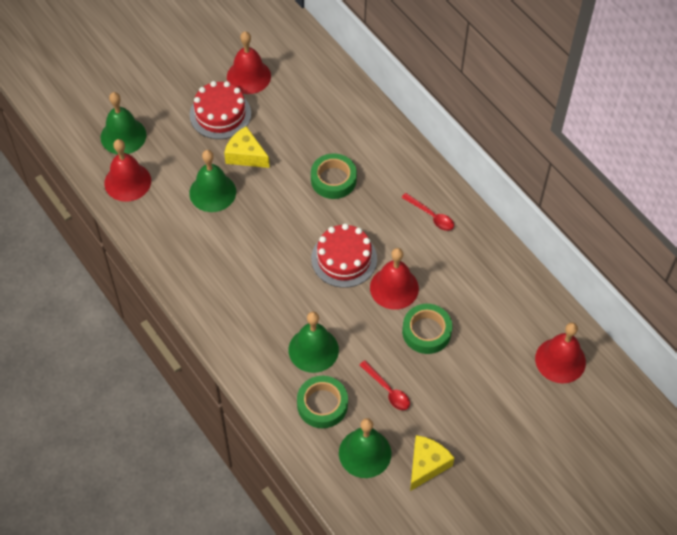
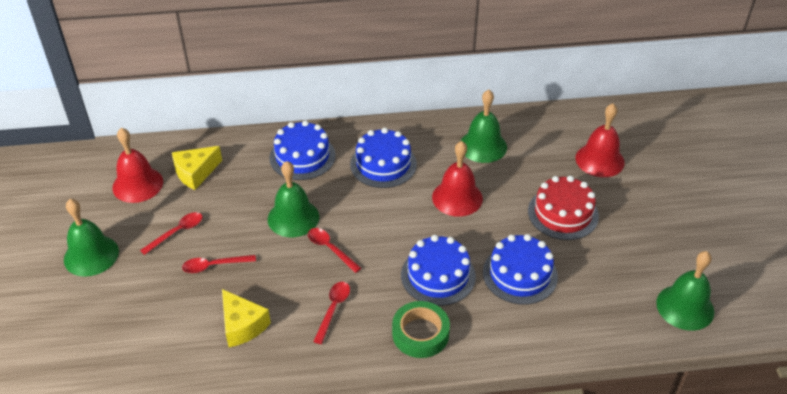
blue cake: none = 0 -> [269,120,336,180] [350,128,417,188] [401,235,476,306] [483,234,558,305] = 4
green tape: [297,376,348,428] [311,153,357,199] [402,304,452,354] = 3 -> [392,301,450,358] = 1
red bell: [104,139,151,202] [227,31,271,94] [370,248,419,310] [535,322,586,383] = 4 -> [112,128,163,203] [432,141,483,217] [576,103,625,177] = 3
red cake: [190,81,251,139] [311,223,377,288] = 2 -> [528,176,599,240] = 1
red spoon: [359,360,410,410] [401,193,454,231] = 2 -> [140,212,202,255] [182,255,256,273] [308,228,362,273] [313,282,350,344] = 4

